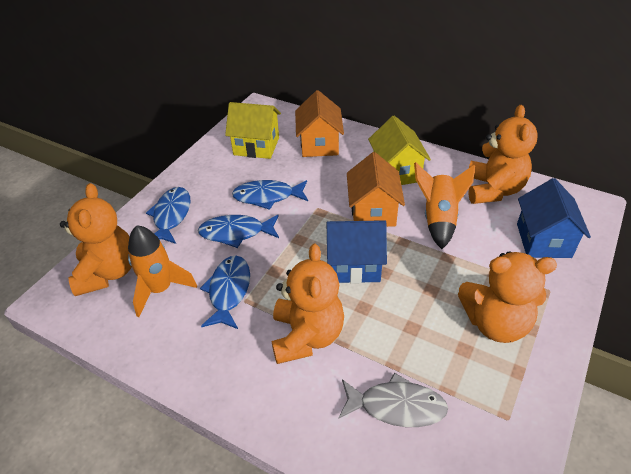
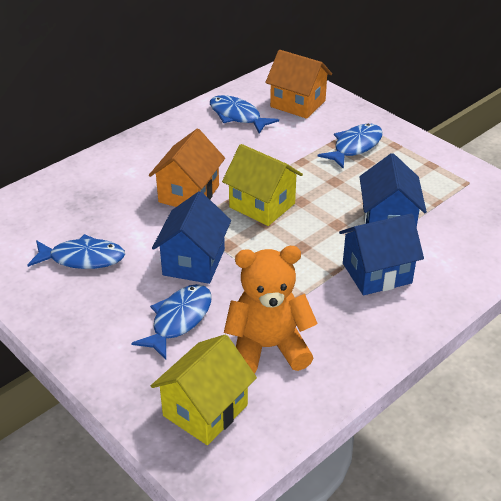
blue house: [327,220,387,283] [517,178,591,258] = 2 -> [152,191,231,284] [339,213,424,295] [360,153,427,227] = 3
grey fish: [338,373,448,427] = 1 -> none = 0
orange rocket: [128,225,197,317] [414,162,475,249] = 2 -> none = 0
orange teddy bear: [60,183,132,296] [272,244,344,364] [458,251,557,343] [469,105,538,204] = 4 -> [224,246,318,374] = 1

